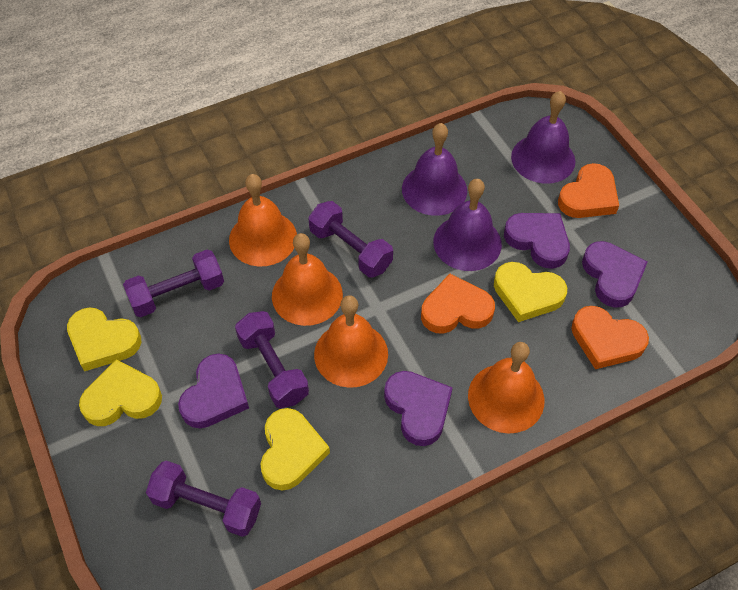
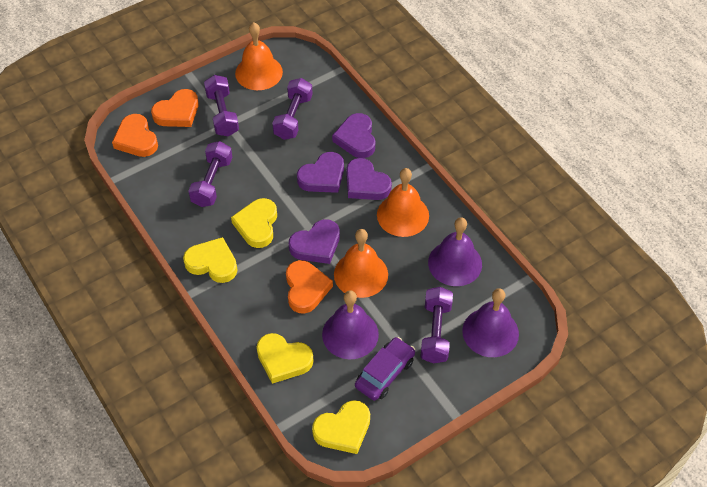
orange bell: [229,174,297,266] [272,233,343,326] [314,296,388,388] [468,342,544,433] = 4 -> [235,22,283,90] [334,229,388,298] [377,168,429,237] = 3
purple car: none = 0 -> [355,337,415,401] = 1

